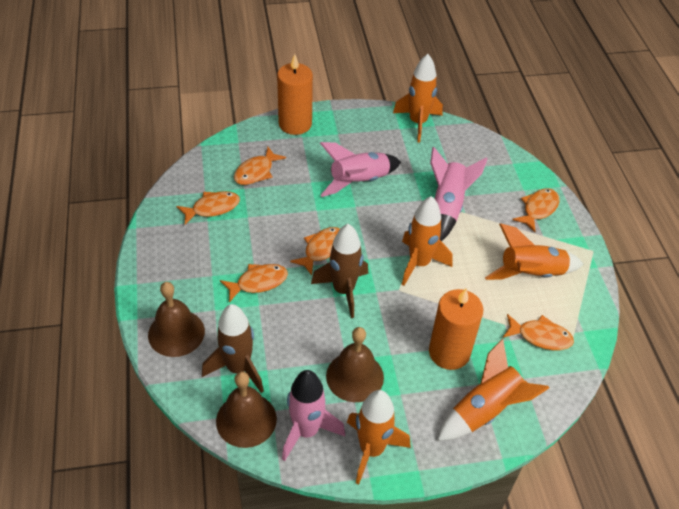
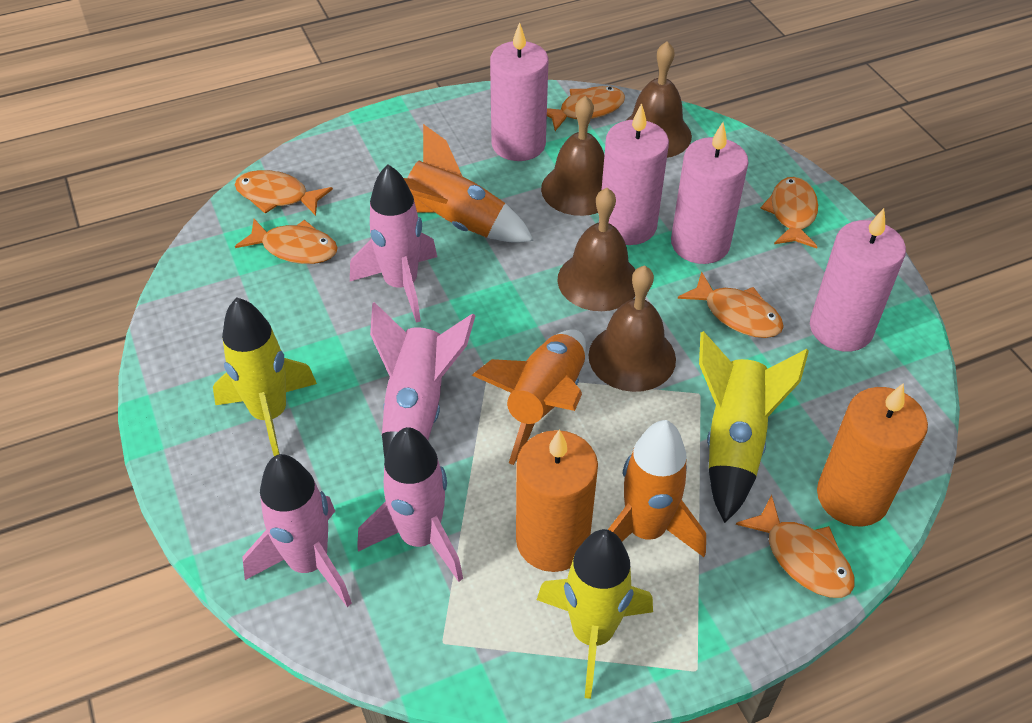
brown bell: [148,282,205,357] [216,371,277,448] [326,327,384,402] = 3 -> [541,96,604,216] [557,188,635,311] [588,265,676,392] [625,41,692,158] = 4
brown rocket: [202,304,264,393] [311,224,368,318] = 2 -> none = 0
orange rocket: [347,390,411,485] [393,54,443,143] [402,196,453,286] [437,339,549,441] [485,223,583,280] = 5 -> [404,124,534,243] [472,330,586,465] [608,420,706,557] = 3
pink candle: none = 0 -> [490,22,548,161] [602,103,669,245] [671,122,748,264] [810,208,906,352] = 4
pink rocket: [282,370,345,461] [320,142,401,197] [430,147,487,241] = 3 -> [242,454,352,607] [350,164,437,323] [357,427,463,582] [370,302,476,459] = 4
yellow rocket: none = 0 -> [213,297,317,456] [537,529,653,699] [699,331,809,523] = 3

